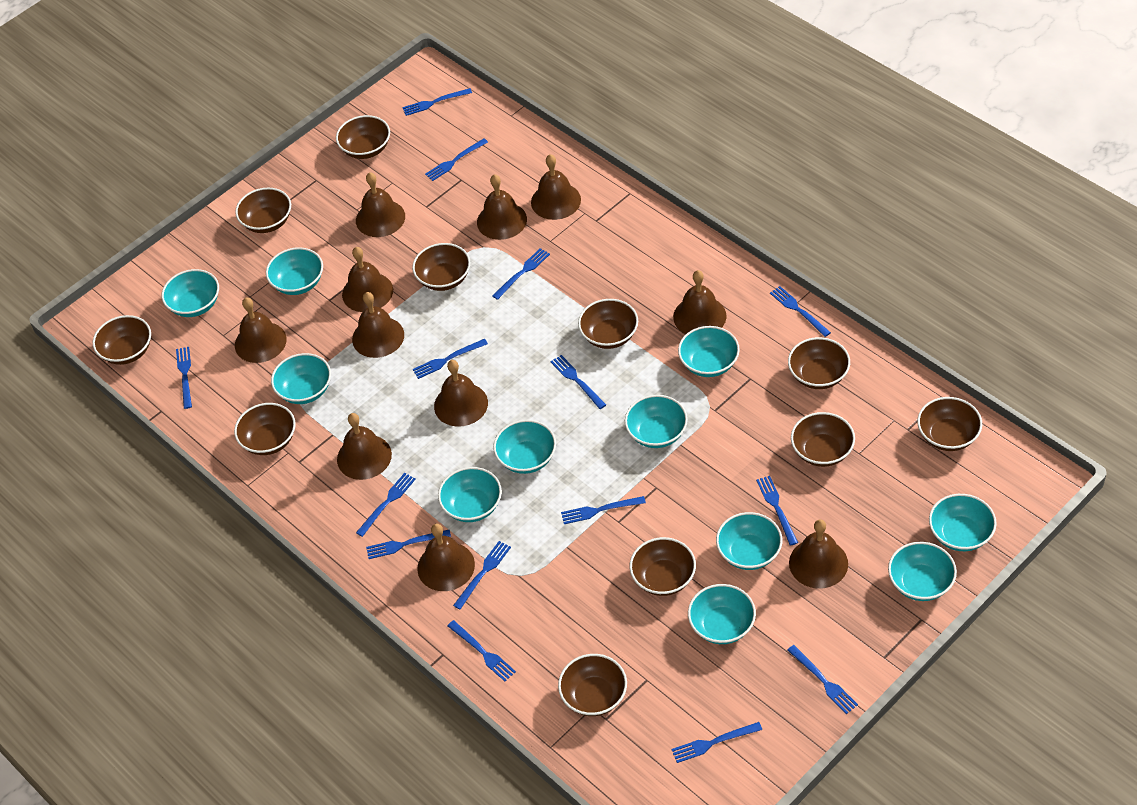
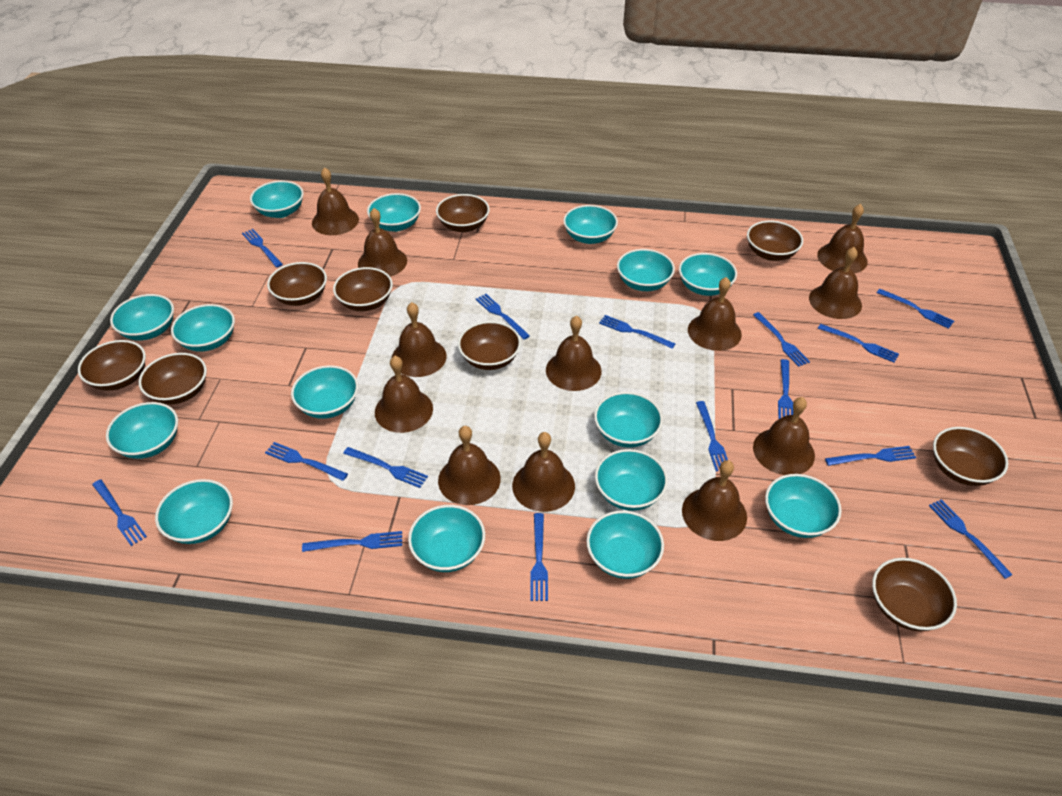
brown bell: [235,298,287,363] [337,413,392,480] [342,247,393,312] [352,292,404,358] [356,172,405,237] [417,524,475,591] [434,360,488,427] [477,174,527,240] [531,154,581,220] [673,270,726,334] [789,519,848,589] = 11 -> [312,167,359,235] [358,208,407,277] [375,356,433,433] [392,302,447,377] [438,426,501,505] [512,432,575,512] [546,315,601,391] [682,460,747,541] [688,277,742,351] [753,397,815,475] [809,247,862,319] [817,204,868,273] = 12
brown bowl: [93,315,151,365] [234,403,296,455] [235,188,291,233] [336,115,390,159] [412,243,470,291] [558,654,627,716] [578,299,638,349] [630,537,696,596] [788,337,850,389] [791,412,855,467] [917,397,982,451] = 11 -> [78,340,146,391] [139,353,207,405] [267,262,327,306] [333,267,393,311] [436,194,490,232] [458,321,521,370] [747,221,803,261] [872,558,957,631] [933,427,1008,486] = 9
turquoise bowl: [162,269,219,317] [266,247,323,295] [271,353,331,404] [438,467,502,522] [493,420,556,474] [625,395,688,448] [678,326,740,377] [688,584,756,644] [716,512,782,570] [888,542,957,601] [929,494,997,551] = 11 -> [106,402,178,459] [110,294,174,340] [155,479,233,544] [171,304,235,352] [250,181,304,218] [291,365,358,419] [367,193,421,232] [408,505,485,572] [563,205,618,244] [586,511,664,579] [594,392,663,448] [595,449,668,511] [617,249,675,291] [679,253,737,296] [765,474,842,538] = 15

